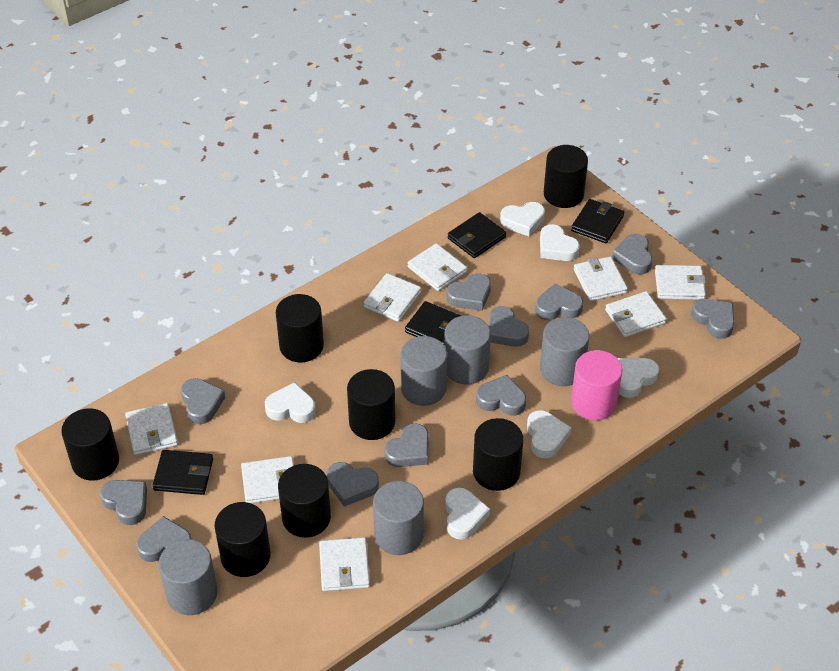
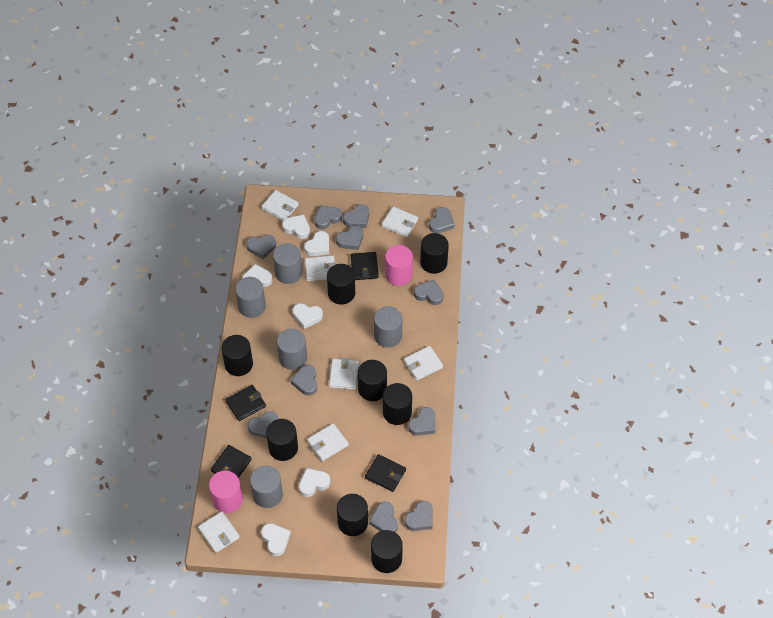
black cylinder: [61,408,119,481] [215,502,271,577] [276,294,324,362] [278,464,331,538] [347,369,395,440] [473,418,523,491] [544,145,588,208] = 7 -> [221,335,253,376] [266,419,298,461] [327,264,355,305] [337,494,368,536] [358,360,387,401] [371,530,403,573] [383,383,412,425] [420,233,449,274] = 8
pink cylinder: [571,350,622,421] = 1 -> [209,471,243,513] [385,245,413,286] = 2
white wallet: [125,403,178,455] [241,456,294,503] [319,537,370,591] [364,273,421,322] [408,243,467,291] [574,256,628,301] [605,291,666,337] [655,265,706,300] = 8 -> [198,511,240,553] [261,190,299,220] [305,255,336,281] [307,423,348,461] [329,358,359,390] [382,206,418,237] [404,346,443,380] = 7

